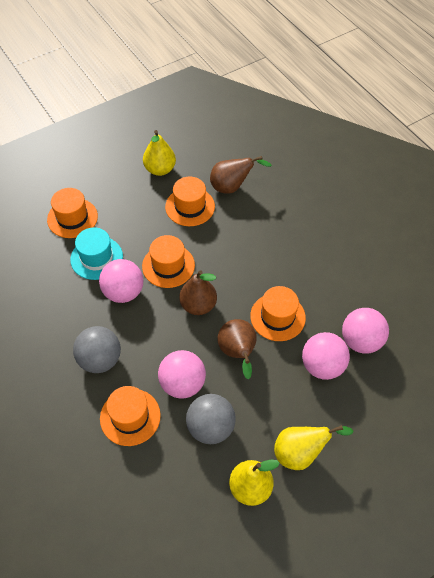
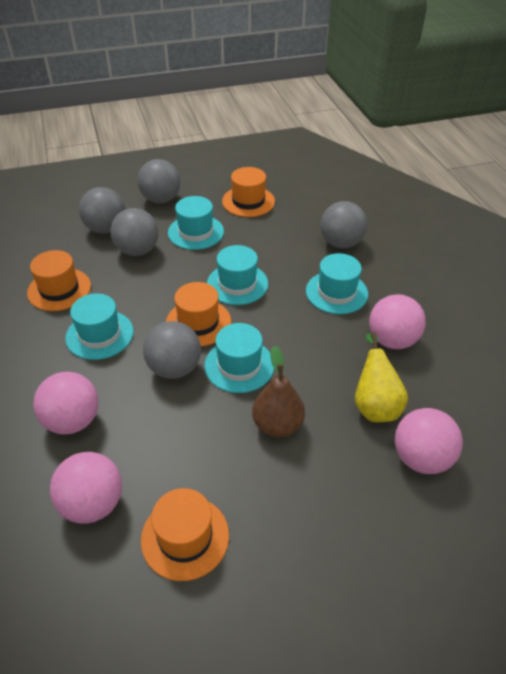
brown pear: [179,270,217,315] [210,156,272,194] [217,319,257,379] = 3 -> [252,346,305,437] = 1
grey ball: [73,326,121,373] [186,394,236,444] = 2 -> [79,187,125,234] [110,208,159,256] [137,159,181,203] [143,321,201,379] [320,201,367,248] = 5
orange hat: [47,188,98,238] [100,386,161,446] [142,235,195,288] [165,177,215,226] [250,286,306,341] = 5 -> [27,250,91,311] [141,488,229,581] [166,282,231,346] [222,167,275,217] = 4
turquoise hat: [70,227,123,280] = 1 -> [65,293,134,360] [168,196,224,250] [204,323,274,393] [207,245,268,305] [306,253,368,314] = 5
yellow pear: [143,130,176,176] [229,460,280,506] [274,425,353,470] = 3 -> [355,333,408,422] = 1

